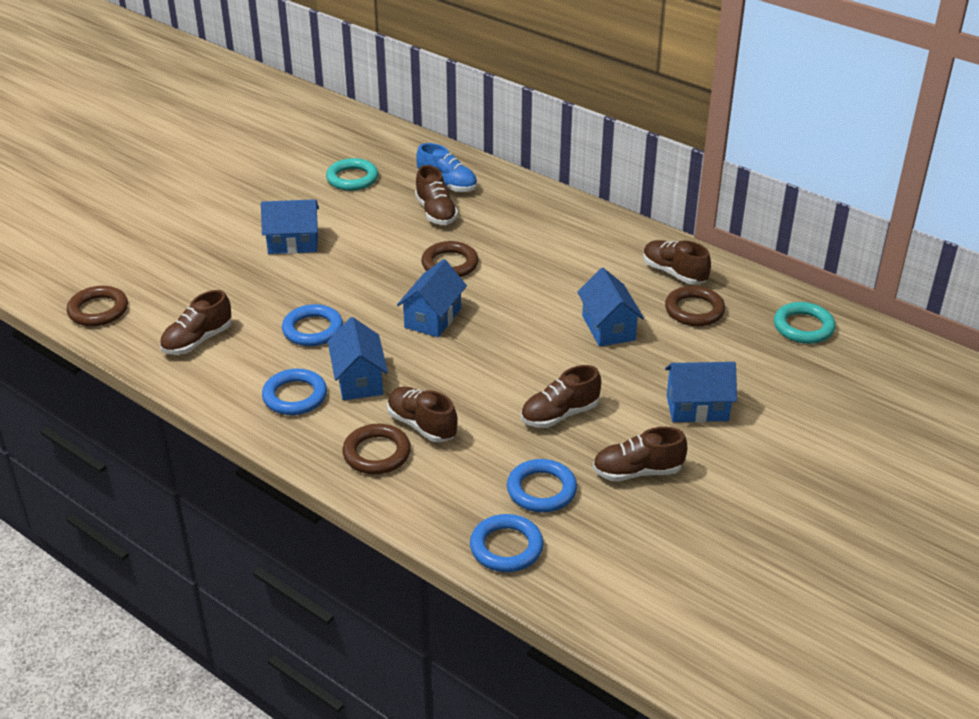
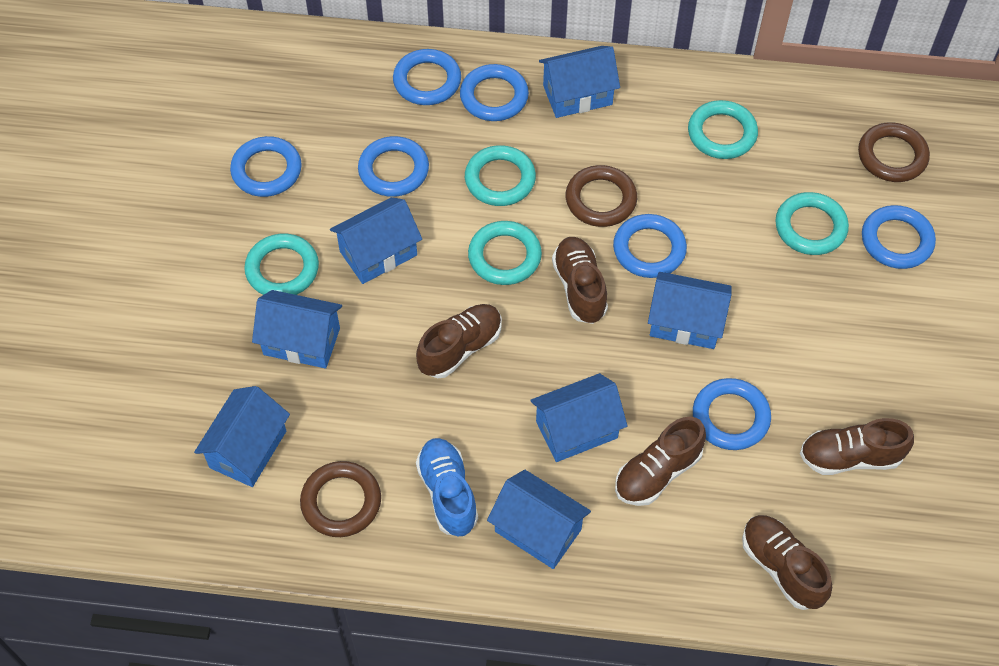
blue house: [261,199,319,254] [328,317,388,400] [397,259,467,337] [577,268,644,347] [665,362,737,423] = 5 -> [194,386,290,487] [252,290,342,369] [330,197,422,284] [487,470,591,569] [530,373,628,462] [539,46,620,118] [648,272,732,349] = 7
blue ring: [262,369,327,415] [282,304,343,346] [470,514,544,572] [507,459,577,513] = 4 -> [230,136,302,197] [358,136,429,197] [393,49,461,105] [460,64,529,121] [613,214,687,278] [693,378,771,450] [862,205,936,269] = 7
brown ring: [67,286,128,326] [342,424,411,474] [421,241,479,277] [665,286,725,326] = 4 -> [300,461,381,537] [566,165,637,227] [858,122,930,182] = 3
brown shoe: [160,290,232,355] [387,387,458,442] [415,165,458,225] [521,365,601,428] [593,427,687,481] [643,240,711,285] = 6 -> [416,304,502,378] [552,237,608,324] [615,417,706,506] [742,515,832,610] [800,418,914,475] = 5
turquoise ring: [326,158,378,191] [774,302,836,344] = 2 -> [244,234,319,295] [465,145,536,206] [468,221,542,285] [688,100,758,159] [775,192,849,255] = 5

